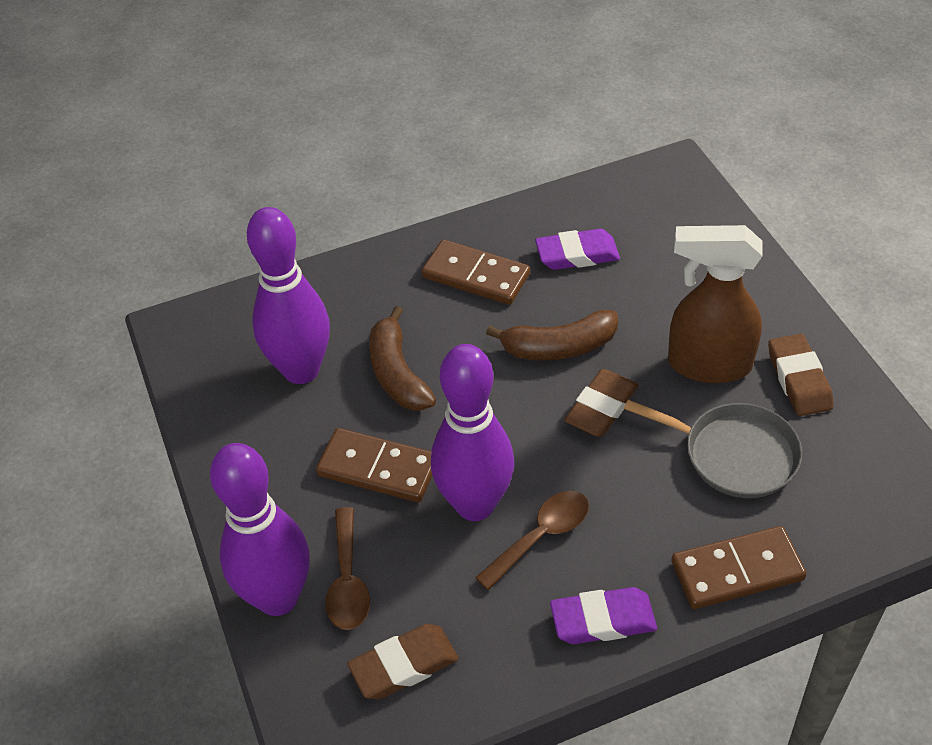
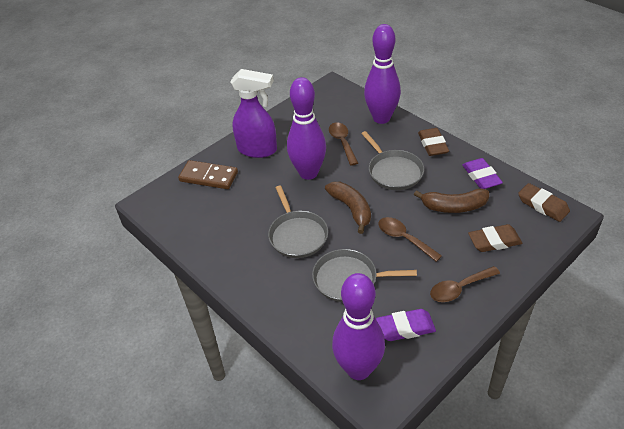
brown domino: [316,428,432,502] [422,239,530,305] [671,526,807,609] = 3 -> [178,160,238,189] = 1
brown spoon: [325,507,370,630] [475,491,589,590] = 2 -> [329,122,358,166] [378,217,442,262] [430,266,500,302] = 3
brown spray bottle: [668,225,763,383] = 1 -> none = 0
grey pan: [624,400,802,498] = 1 -> [268,186,328,258] [312,249,417,302] [361,131,424,190] = 3
purple spray bottle: none = 0 -> [231,69,277,158] = 1

